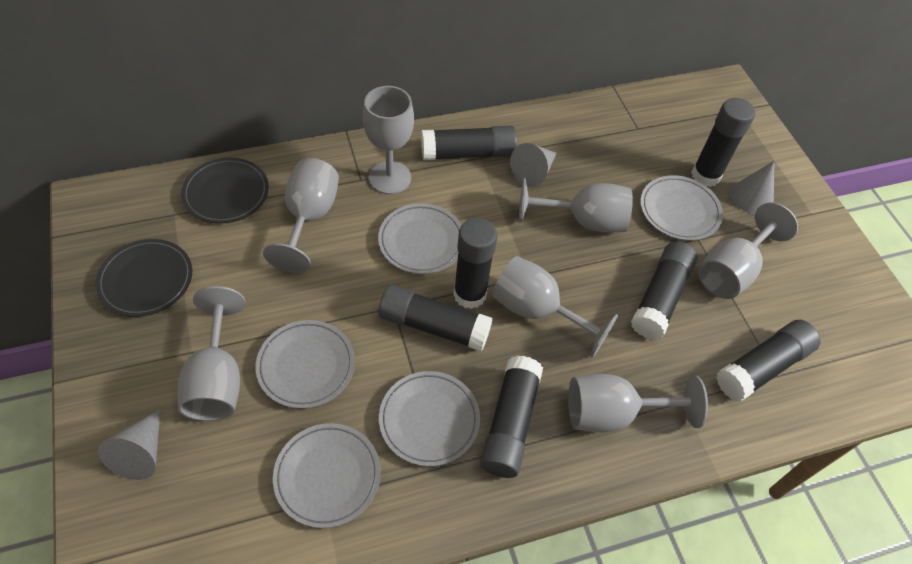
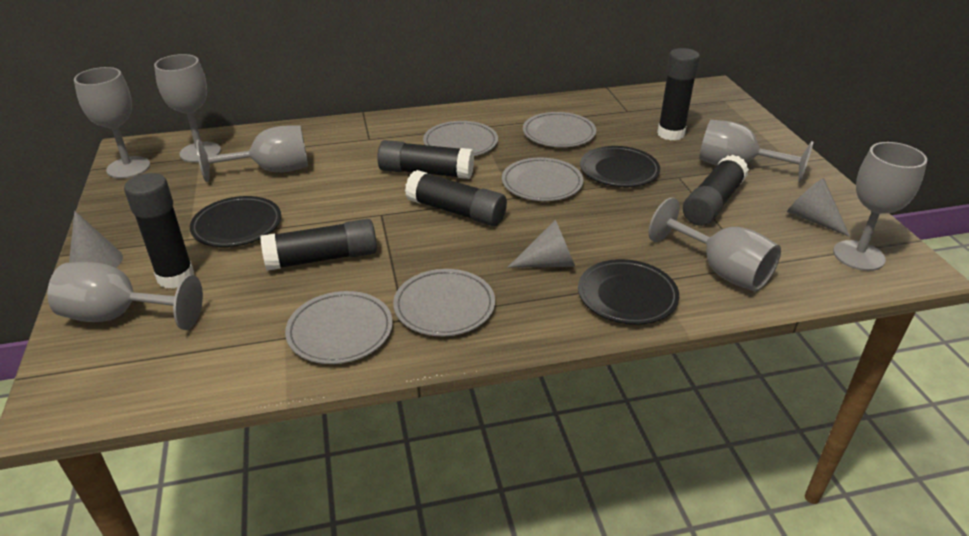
black glue stick: [378,285,493,352] [421,126,517,160] [453,218,497,309] [480,355,543,478] [631,241,698,340] [691,98,755,187] [716,320,821,402] = 7 -> [124,173,194,289] [260,219,377,271] [377,140,474,179] [405,170,507,226] [657,48,700,141] [683,155,749,226] = 6
black plate: [95,239,192,317] [181,157,269,224] = 2 -> [190,196,281,247] [578,259,679,325] [580,146,660,187] = 3

